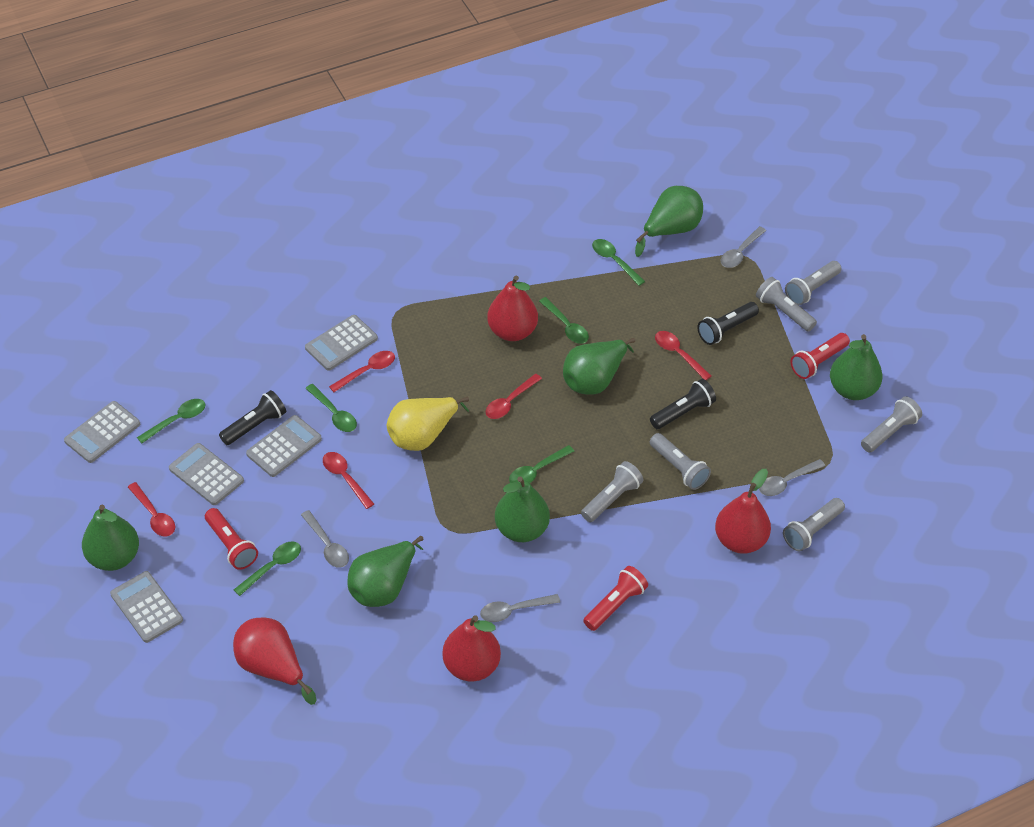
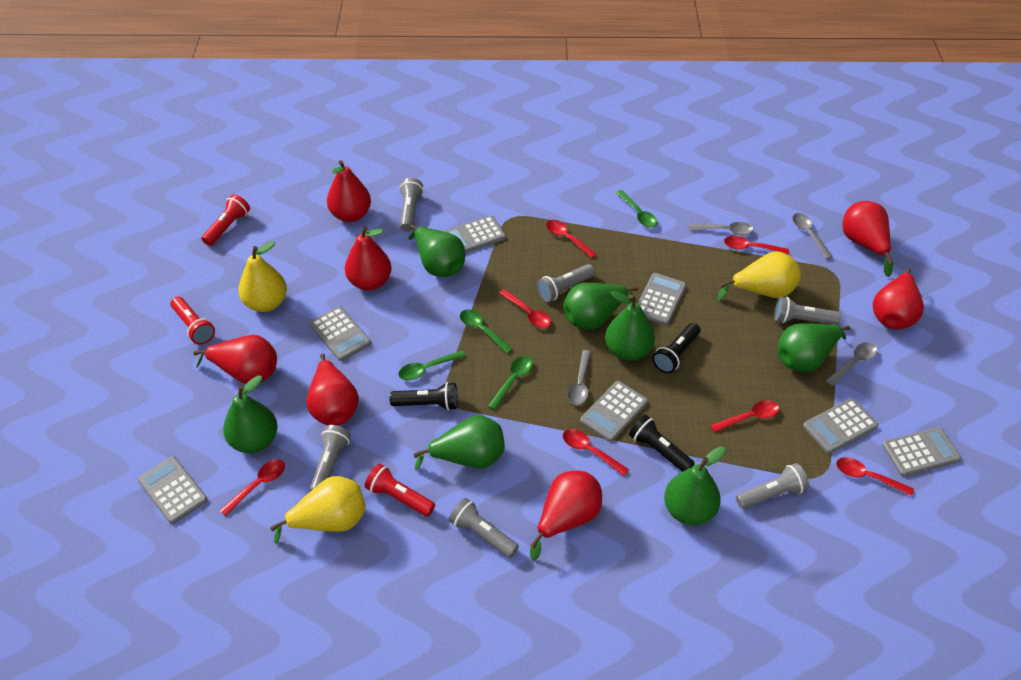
green pear: [82,505,139,571] [347,536,423,607] [495,476,550,542] [563,338,635,395] [635,186,703,257] [830,334,883,400] = 6 -> [223,375,278,453] [409,225,465,277] [413,415,505,471] [563,283,638,330] [605,291,655,361] [664,447,725,525] [778,323,850,372] = 7
green spoon: [137,399,205,444] [234,541,301,596] [305,384,357,432] [509,445,574,483] [539,297,589,344] [592,239,645,286] = 6 -> [398,350,466,380] [460,309,513,354] [488,356,533,410] [616,190,657,228] = 4
grey calculator: [64,401,140,463] [110,571,183,643] [169,443,244,505] [246,415,322,477] [305,315,378,371] = 5 -> [138,456,208,524] [309,306,371,361] [444,216,506,253] [580,381,648,442] [637,273,687,325] [803,398,878,454] [882,427,961,477] = 7
red pear: [233,618,316,705] [442,615,501,681] [487,276,538,341] [715,469,771,554] = 4 -> [193,335,277,384] [306,354,359,426] [327,160,371,222] [345,226,392,291] [530,471,602,561] [842,201,894,277] [873,268,924,330] = 7
red spoon: [128,482,175,536] [323,452,374,509] [329,351,395,392] [486,374,542,419] [655,331,711,380] = 5 -> [219,459,285,516] [499,289,551,328] [546,220,597,258] [563,429,629,476] [710,400,779,433] [724,236,789,255] [836,457,914,496] = 7
yellow pear: [387,397,469,451] = 1 -> [238,241,287,312] [270,476,365,544] [717,251,801,301] = 3

